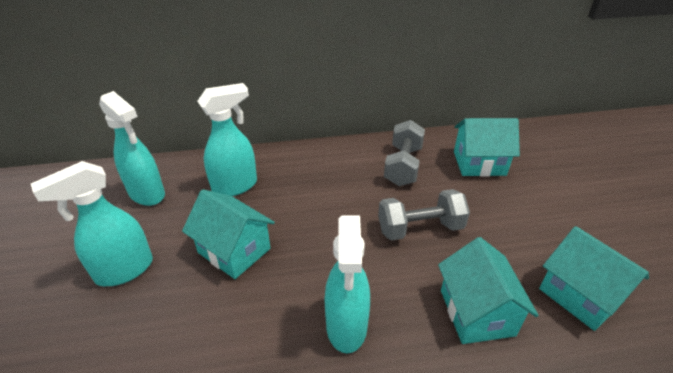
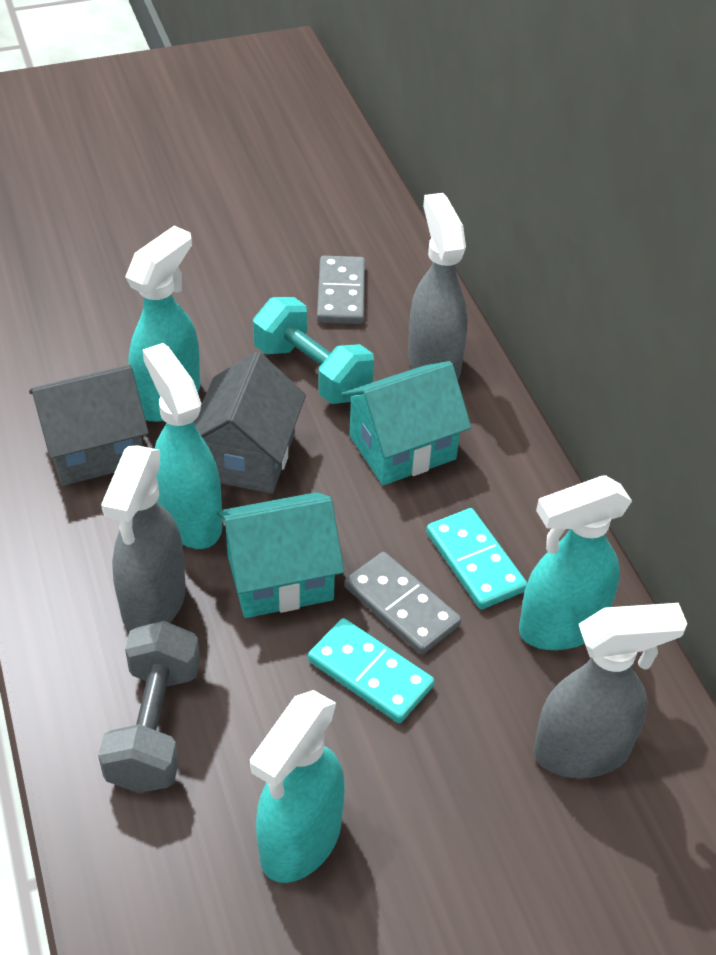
grey domino: none = 0 -> [317,256,365,324] [344,552,461,655] = 2
grey dumbbell: [378,189,470,241] [384,120,425,186] = 2 -> [98,621,200,793] = 1
grey house: none = 0 -> [29,365,149,486] [194,352,306,494] = 2
grey spray bottle: none = 0 -> [101,445,186,631] [408,193,468,380] [534,603,687,778] = 3
turquoise domino: none = 0 -> [308,618,435,723] [426,508,527,609] = 2
turquoise dumbbell: none = 0 -> [253,297,374,404] = 1
turquoise house: [182,189,275,279] [438,237,539,344] [454,118,520,177] [539,226,649,331] = 4 -> [217,492,344,618] [341,361,471,485] = 2

